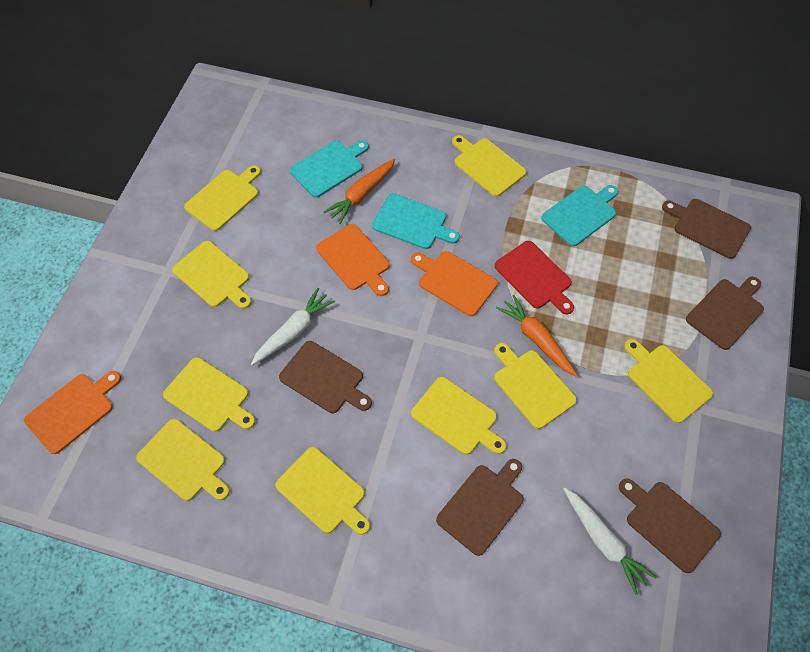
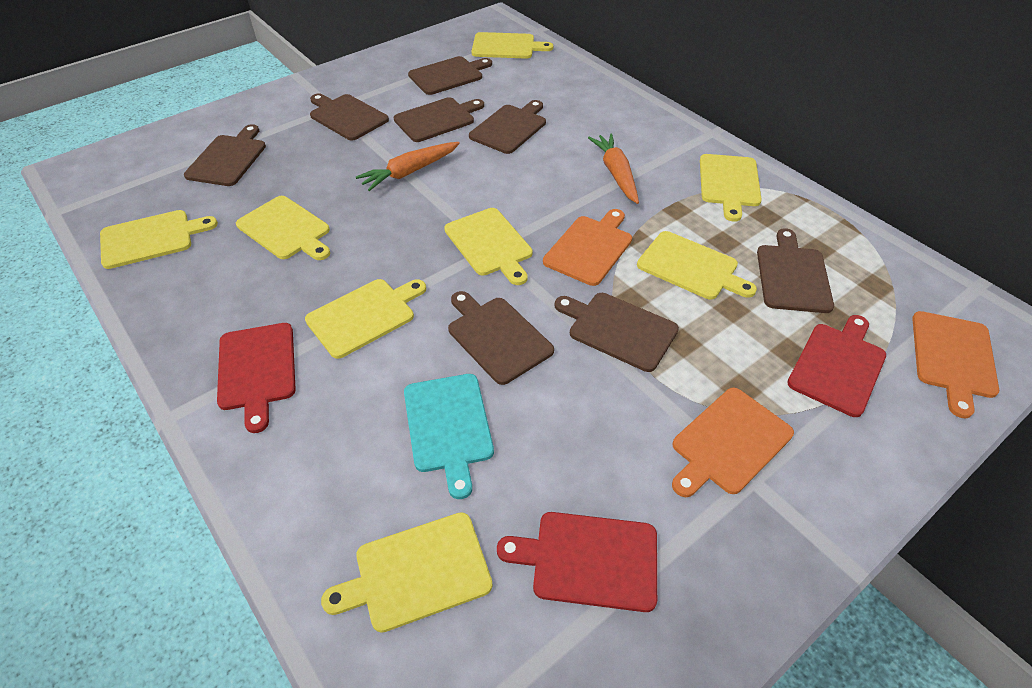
brown cutting board: [279,341,372,413] [436,459,524,556] [619,478,721,573] [662,199,751,259] [686,277,764,350] = 5 -> [184,124,266,186] [310,93,389,141] [394,97,484,142] [408,56,492,95] [448,291,554,385] [469,100,546,154] [555,293,679,372] [757,228,834,313] = 8
red cutting board: [495,241,574,315] = 1 -> [217,323,296,433] [497,512,657,612] [787,315,886,417] = 3
turquoise cutting board: [290,140,369,198] [372,193,460,249] [541,185,618,246] = 3 -> [404,374,494,499] = 1
white carrot: [251,288,335,365] [563,488,657,595] = 2 -> none = 0
yellow cutting board: [136,419,230,501] [163,357,255,432] [172,241,251,309] [184,165,261,231] [275,447,370,535] [411,377,506,455] [452,135,526,197] [494,343,577,429] [624,339,713,423] = 9 -> [100,210,218,269] [236,196,330,260] [305,279,426,359] [321,512,493,633] [444,208,533,285] [472,32,553,59] [637,231,757,300] [700,154,762,222] = 8

